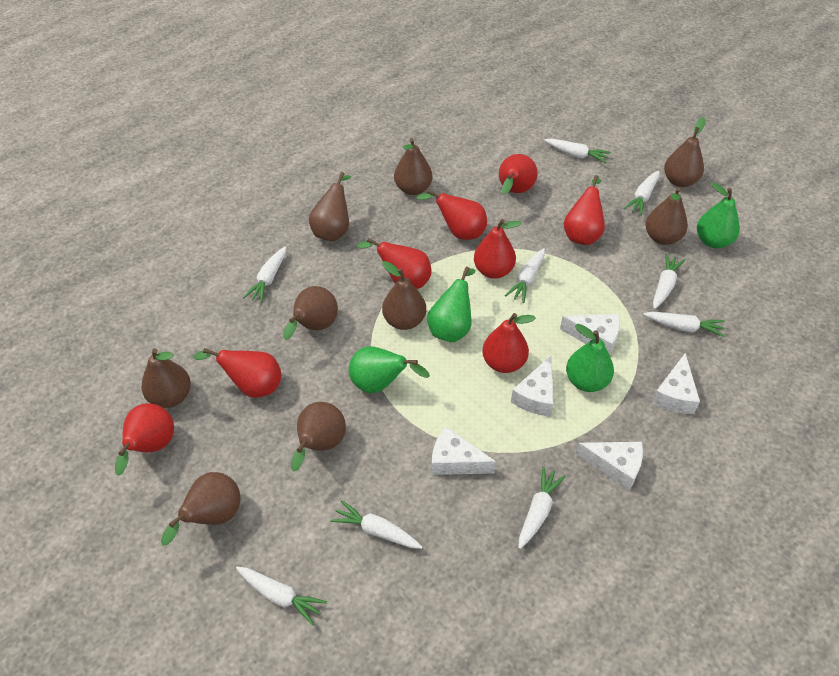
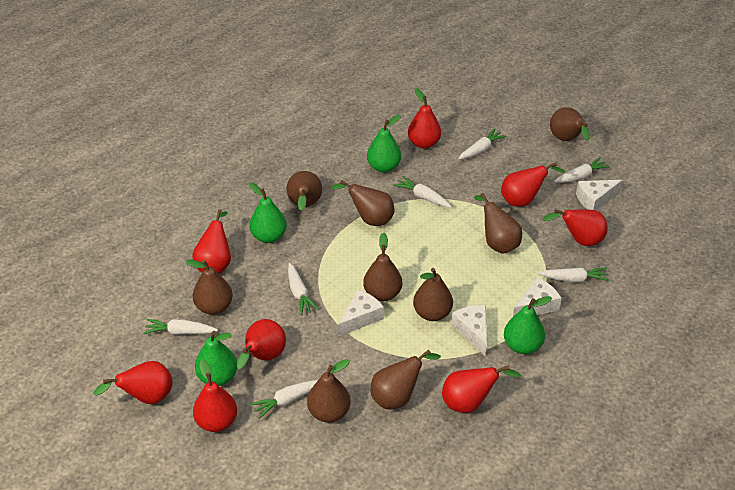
white carrot: [236,567,327,626] [243,246,287,303] [330,500,422,549] [505,248,545,303] [518,466,566,549] [544,139,611,164] [624,171,660,216] [643,311,725,337] [653,253,685,309] = 9 -> [143,319,218,335] [250,380,318,419] [288,263,319,315] [394,176,452,208] [458,129,507,160] [538,267,610,282] [554,157,610,183] = 7
white cheese: [432,427,496,475] [511,356,553,416] [560,314,620,355] [575,442,643,491] [652,353,700,414] = 5 -> [338,289,384,337] [451,305,487,356] [513,277,562,317] [576,180,623,210] = 4

